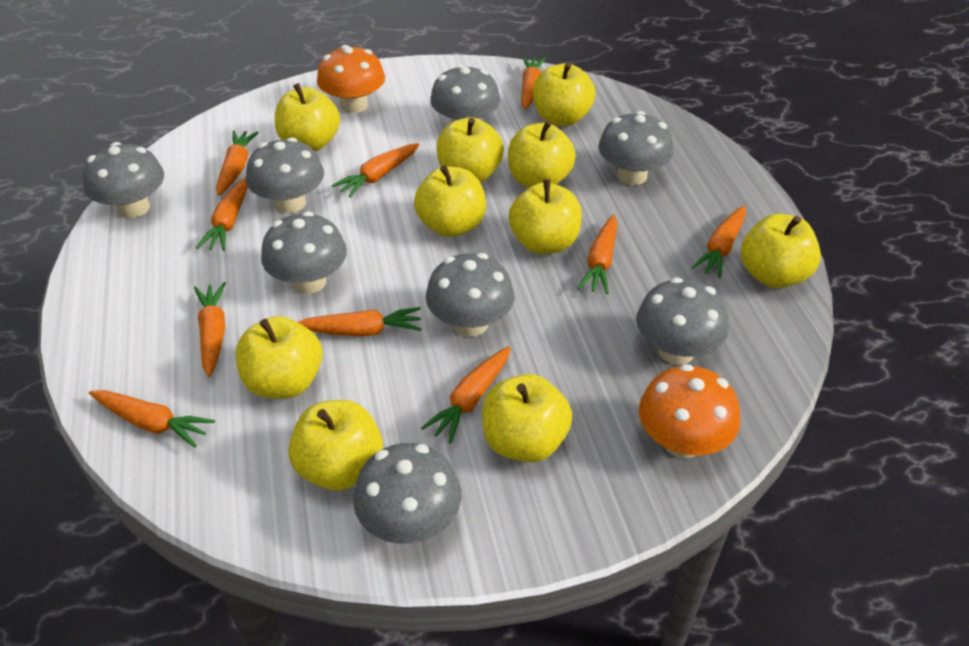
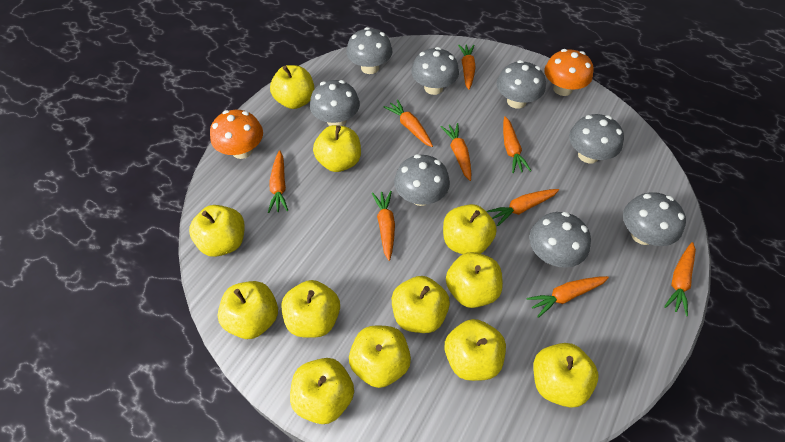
orange carrot: [89,390,215,448] [194,282,226,377] [196,177,248,251] [216,131,259,196] [298,307,422,337] [331,143,419,198] [421,346,511,444] [521,56,546,110] [578,215,618,294] [691,205,746,278] = 10 -> [268,150,288,213] [372,191,395,261] [384,99,433,147] [441,123,471,181] [458,45,476,90] [487,189,559,226] [503,116,531,173] [526,276,609,318] [664,242,696,316] = 9
yellow apple: [235,316,323,399] [275,83,340,151] [288,400,383,491] [414,165,486,237] [437,117,504,183] [482,374,572,463] [508,120,576,188] [509,179,582,254] [533,62,595,126] [741,214,821,288] = 10 -> [189,205,245,257] [217,281,278,339] [270,65,314,109] [281,280,340,338] [290,358,354,424] [313,125,361,172] [349,326,411,388] [392,276,450,333] [443,204,497,254] [444,319,506,381] [446,252,503,308] [533,343,598,408] = 12

